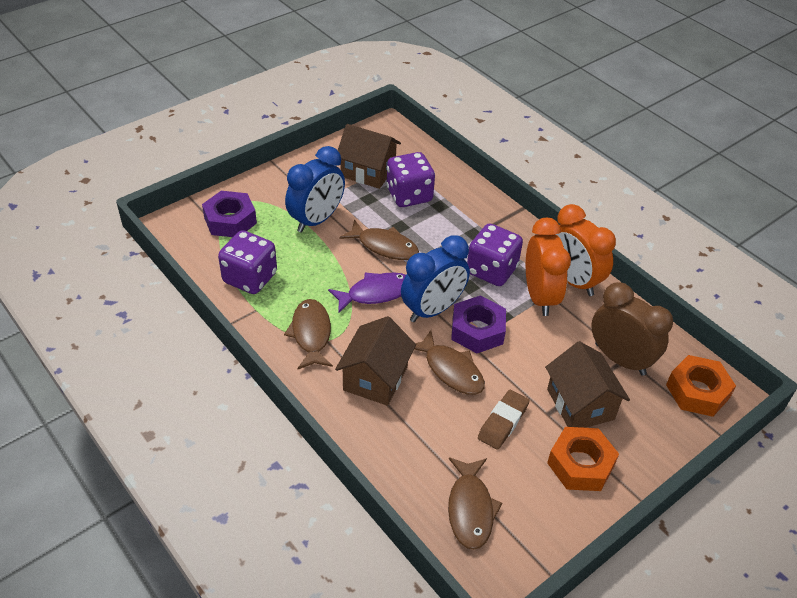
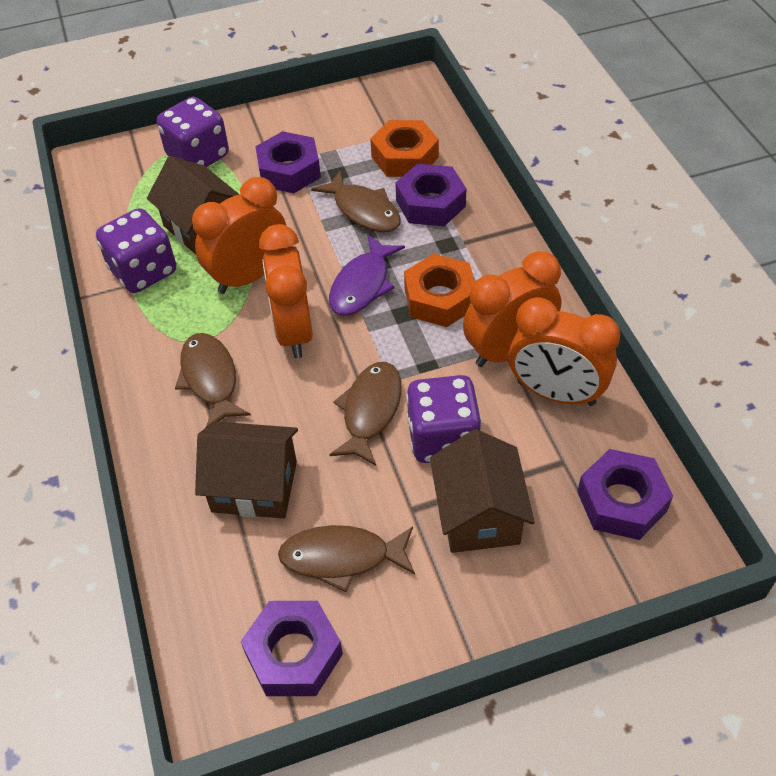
blue clock: [285,146,345,233] [401,235,470,322] = 2 -> none = 0
brown clock: [591,282,673,376] = 1 -> none = 0
brown eraser: [478,390,530,450] = 1 -> none = 0
orange clock: [526,218,571,316] [555,204,616,296] = 2 -> [192,177,286,294] [259,224,313,358] [463,251,562,367] [509,297,620,406] = 4
purple nut: [202,191,257,237] [451,295,506,353] = 2 -> [240,601,343,696] [255,131,321,193] [396,164,466,226] [577,449,673,540] = 4

